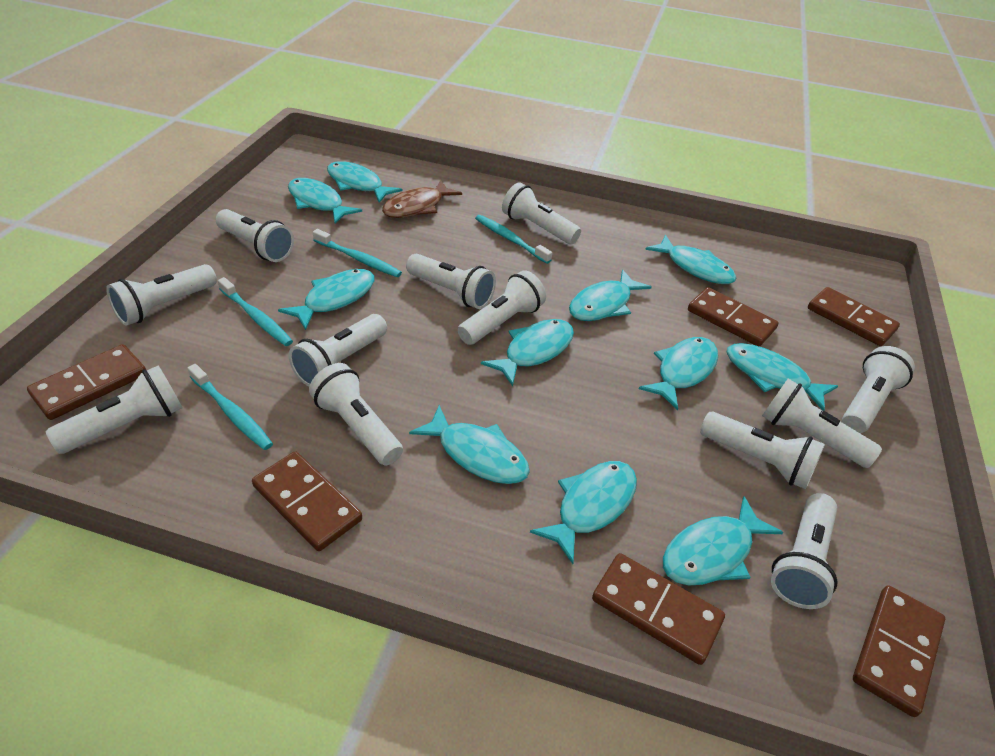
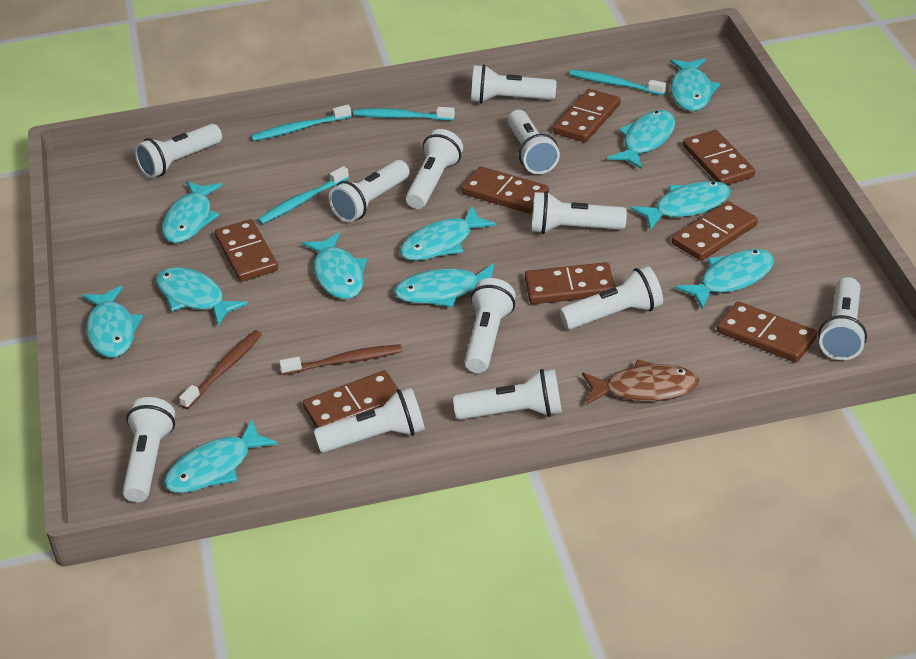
brown domino: [27,344,146,420] [252,451,362,551] [592,553,725,665] [688,287,779,346] [808,287,900,346] [853,585,945,717] = 6 -> [215,219,278,282] [303,370,398,428] [461,166,549,214] [525,262,615,304] [553,89,620,142] [672,201,758,261] [683,130,755,185] [717,301,817,362] = 8
brown toothbrush: none = 0 -> [179,330,262,409] [279,344,402,375] = 2

